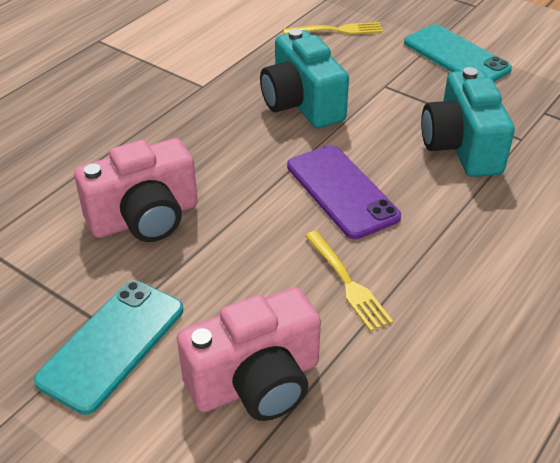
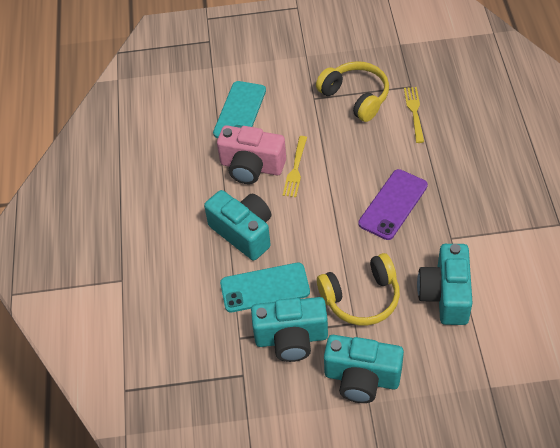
pink camera: [74,138,198,242] [177,287,321,421] = 2 -> [217,125,286,184] = 1
turquoise camera: [260,29,349,128] [421,67,515,177] = 2 -> [204,190,271,260] [251,297,328,362] [324,335,404,403] [417,244,473,325] = 4
yellow headphones: none = 0 -> [316,61,389,122] [317,253,400,325] = 2

